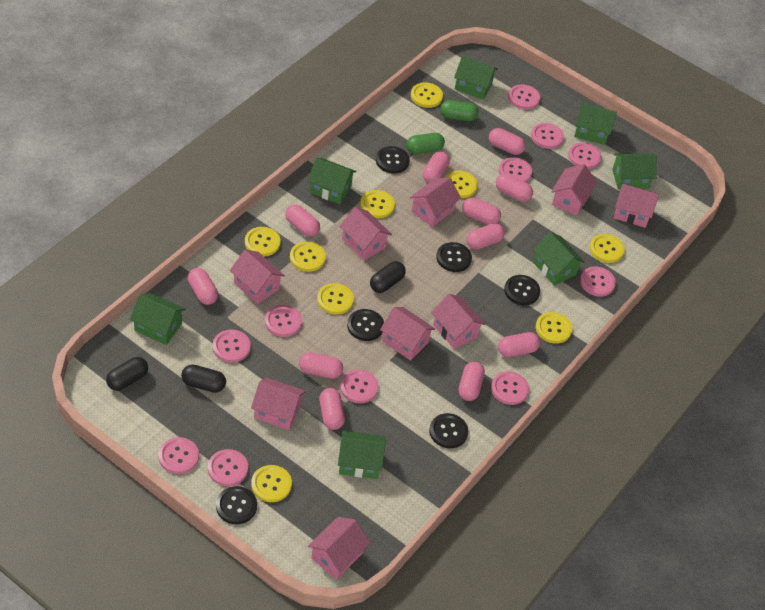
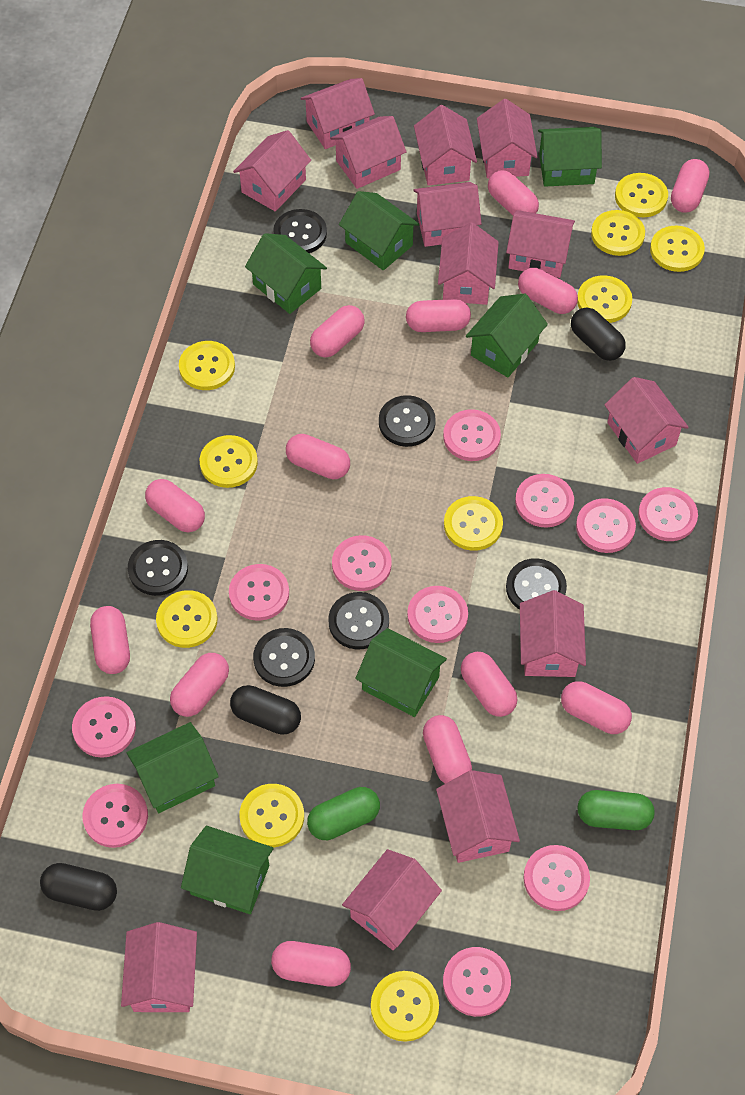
pink capsule: [188,268,218,305] [285,204,320,237] [299,352,343,379] [319,388,345,430] [423,152,450,183] [459,361,485,401] [462,198,501,225] [467,223,505,250] [489,128,525,155] [496,173,533,202] [498,332,540,357] = 11 -> [90,606,130,674] [145,479,205,532] [170,653,229,717] [271,941,351,987] [286,434,350,479] [310,305,365,357] [406,299,471,332] [423,715,472,784] [461,652,518,717] [488,170,539,215] [518,268,578,314] [561,681,632,734] [671,159,709,213] = 13
pink house: [230,250,285,304] [251,377,306,430] [308,517,370,580] [339,207,392,260] [380,307,435,361] [410,177,461,227] [431,294,485,349] [551,164,597,216] [614,183,659,228] = 9 -> [121,922,197,1012] [233,130,311,211] [301,78,375,149] [330,116,407,189] [342,849,442,950] [413,182,482,247] [414,105,477,186] [436,770,520,863] [438,222,499,305] [477,99,537,179] [506,210,575,278] [520,590,586,677] [604,377,689,464] = 13
yellow button: [245,227,280,257] [251,465,292,502] [290,241,326,272] [317,283,354,315] [360,190,395,218] [411,82,443,108] [445,170,478,198] [536,312,572,344] [590,234,625,263] = 9 -> [156,590,218,648] [179,341,235,390] [200,435,258,488] [239,784,304,847] [371,971,439,1042] [444,496,503,551] [577,275,632,323] [591,210,645,256] [615,173,668,217] [650,226,705,272] = 10

